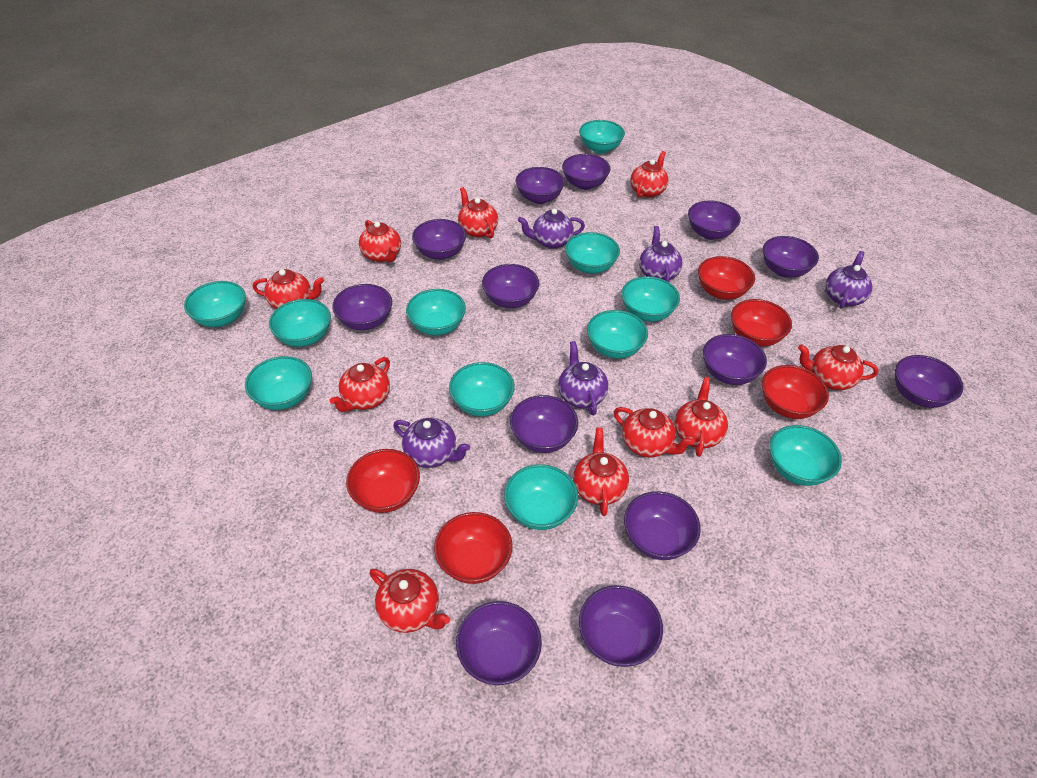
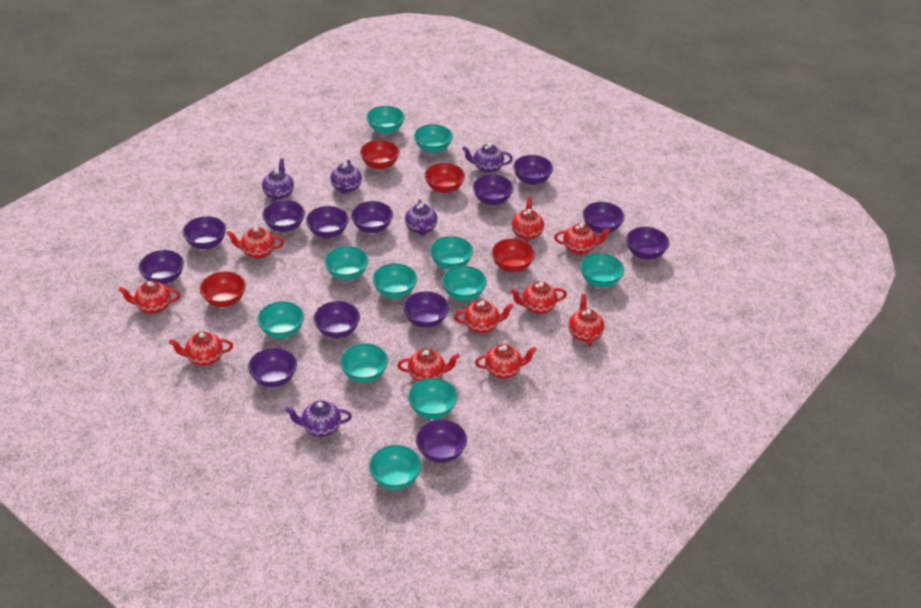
red bowl: [346,449,420,513] [434,512,513,584] [698,256,755,300] [731,299,792,346] [762,365,829,419] = 5 -> [200,271,246,307] [360,140,400,170] [425,163,465,193] [491,239,535,272] = 4

